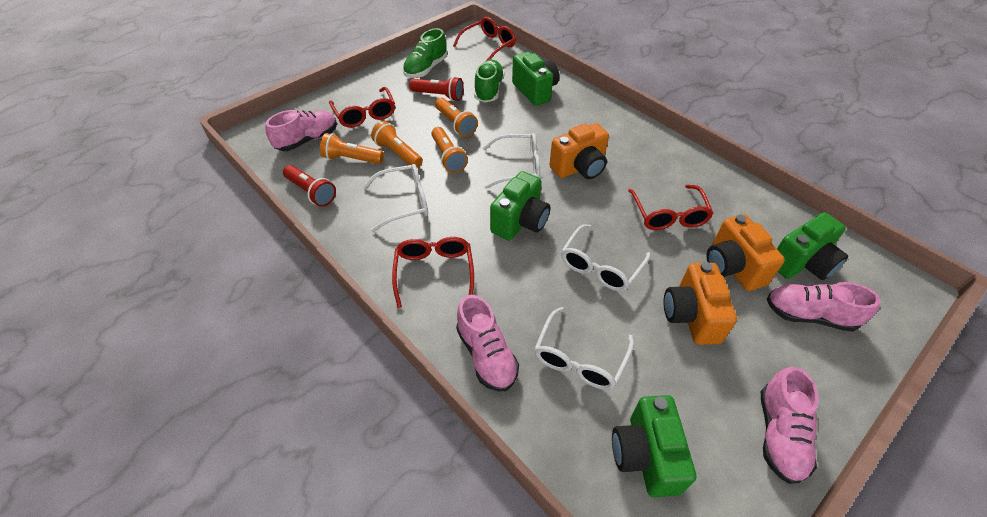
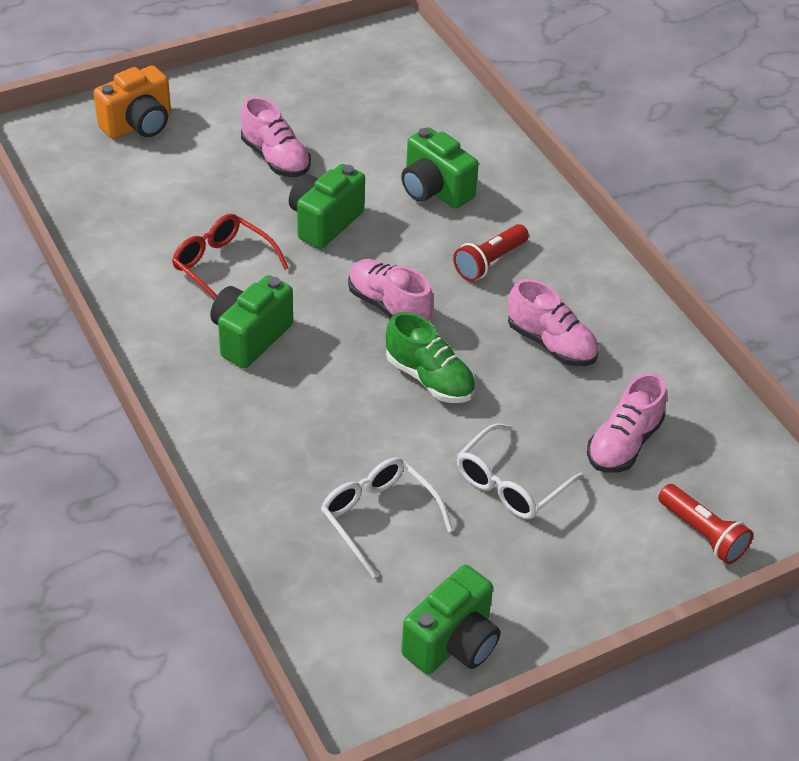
green shoe: [403,28,447,78] [474,60,505,102] = 2 -> [386,312,476,403] = 1
orange camera: [549,123,609,179] [664,262,737,345] [707,214,785,291] = 3 -> [94,65,171,139] = 1
orange flashlight: [320,133,384,164] [371,121,423,168] [431,127,468,173] [435,98,478,137] = 4 -> none = 0
red glasses: [329,87,395,128] [392,237,474,308] [453,17,516,61] [628,185,714,230] = 4 -> [172,214,288,300] = 1
white glasses: [363,164,428,232] [483,133,540,189] [534,307,634,390] [561,224,650,291] = 4 -> [321,457,453,578] [457,424,583,519] = 2

